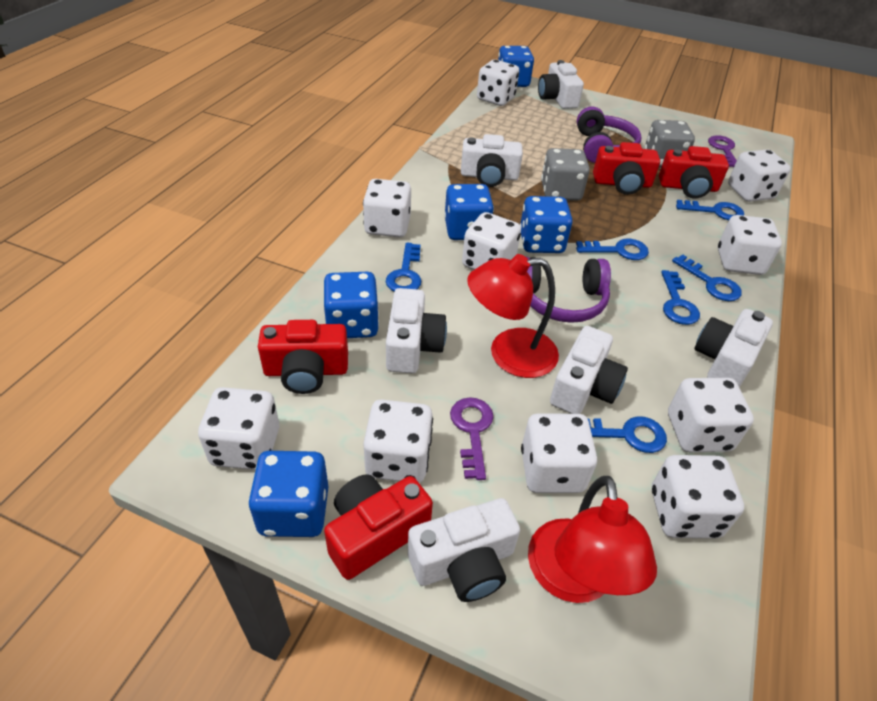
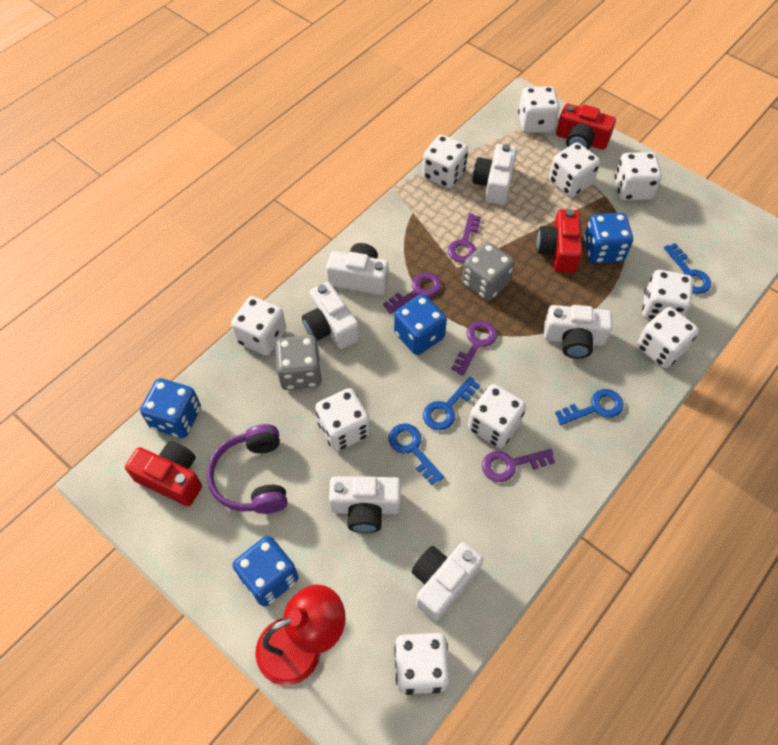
blue dice: [249,451,329,537] [324,272,379,338] [444,184,494,240] [498,46,534,87] [520,196,573,253] = 5 -> [140,378,201,438] [233,536,299,607] [394,294,447,355] [584,213,633,263] = 4
blue key: [386,243,421,292] [576,239,649,260] [588,416,667,453] [661,270,700,325] [672,254,742,301] [676,200,744,220] = 6 -> [389,423,444,485] [423,377,480,430] [555,389,624,425] [664,243,711,294] = 4
purple headphones: [526,257,611,323] [577,106,641,163] = 2 -> [207,424,287,514] = 1
purple key: [450,397,493,480] [708,135,737,167] = 2 -> [383,272,442,314] [448,213,481,263] [451,321,497,376] [482,449,555,482] = 4
red camera: [258,320,348,394] [324,474,433,580] [593,142,660,195] [659,146,729,199] = 4 -> [125,441,202,506] [537,209,582,273] [556,104,616,150] = 3
red lamp: [467,254,559,378] [528,476,657,603] = 2 -> [255,585,346,685] = 1

